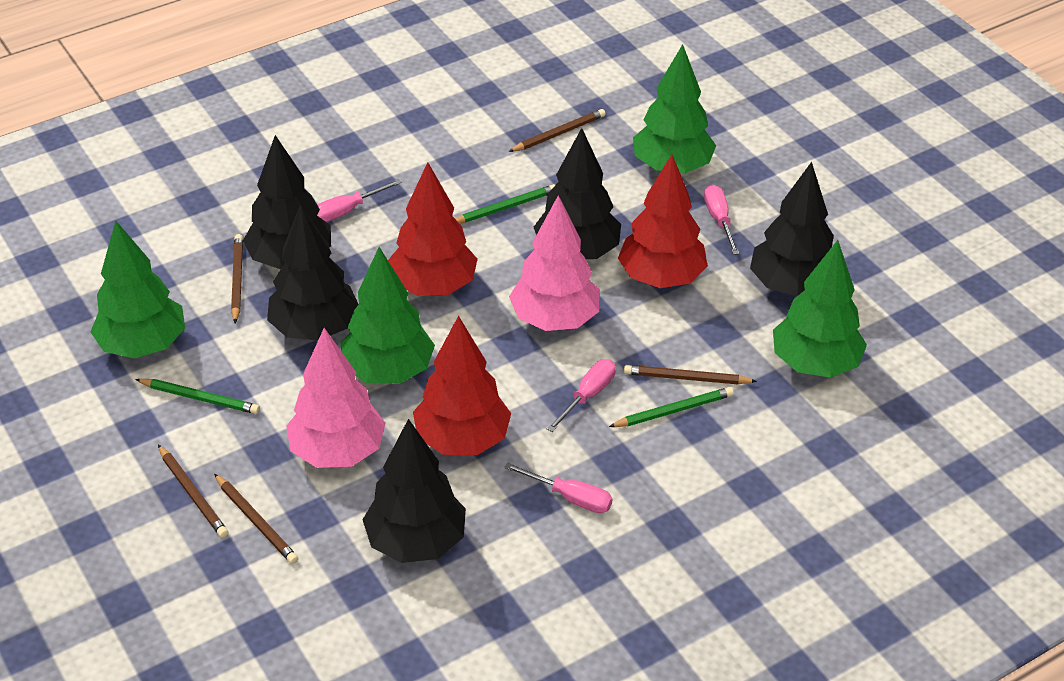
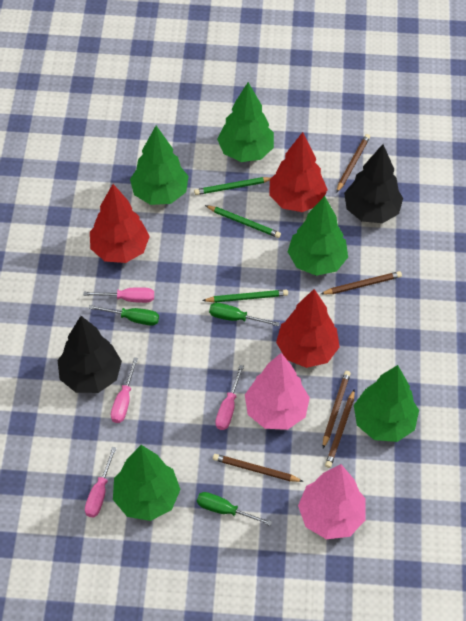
black tree: [243,135,331,269] [267,204,359,341] [362,419,466,563] [534,128,621,259] [750,162,834,297] = 5 -> [58,316,122,393] [344,144,403,223] = 2
green screwdriver: none = 0 -> [88,305,159,326] [197,492,272,526] [209,303,280,326] = 3
green tree: [91,221,185,358] [340,247,435,384] [633,44,716,173] [773,240,867,378] = 4 -> [113,445,181,521] [130,126,189,205] [217,82,274,162] [288,196,348,276] [354,365,419,442] = 5

